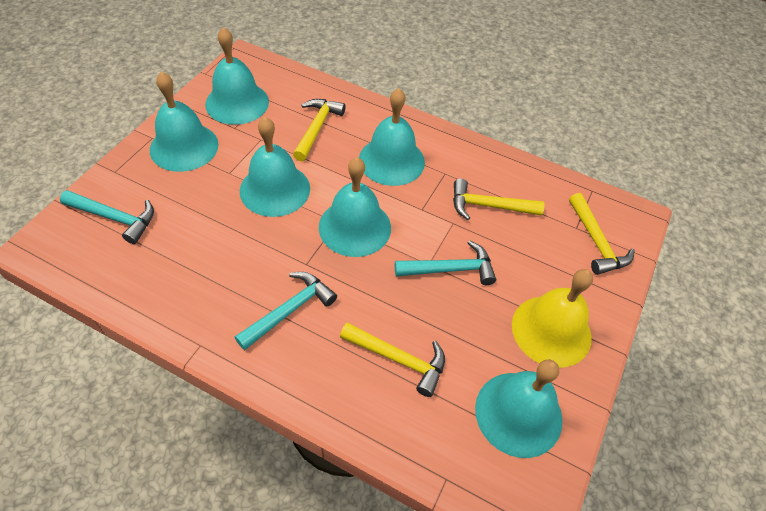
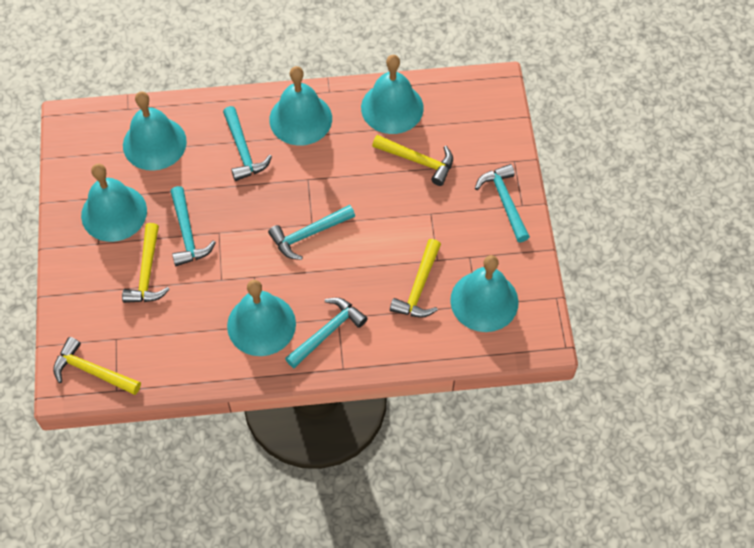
turquoise hammer: [60,190,154,244] [235,272,337,350] [395,240,496,285] = 3 -> [170,186,216,266] [223,106,272,181] [268,205,355,260] [285,298,368,368] [475,164,530,242] = 5
yellow bell: [512,269,593,368] = 1 -> none = 0

